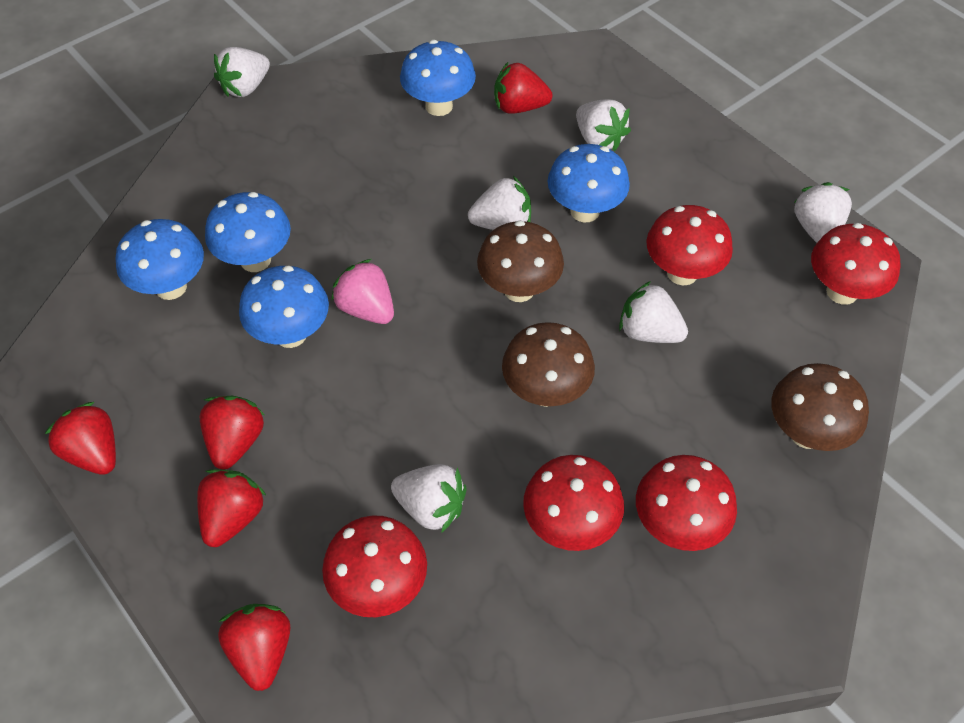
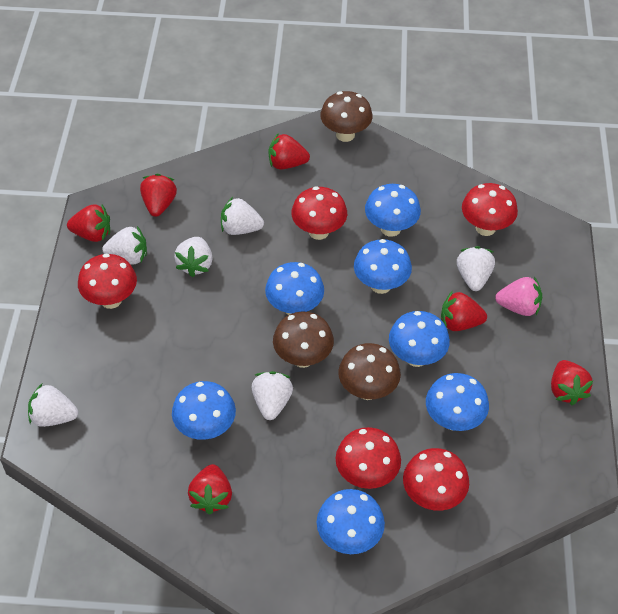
blue mushroom: [115,219,204,300] [205,192,291,272] [239,266,329,348] [400,40,476,116] [547,144,630,222] = 5 -> [172,381,236,440] [265,262,324,315] [317,489,385,554] [354,239,412,294] [365,184,421,237] [389,311,450,367] [426,373,489,431] = 7
red strawberry: [45,402,116,475] [197,469,267,547] [200,396,264,470] [218,604,291,691] [494,61,553,114] = 5 -> [67,204,110,242] [140,174,177,217] [188,464,232,514] [269,134,310,169] [441,291,487,331] [551,360,594,405] = 6

